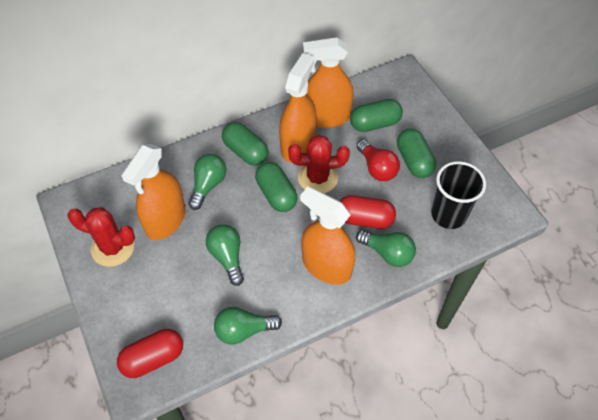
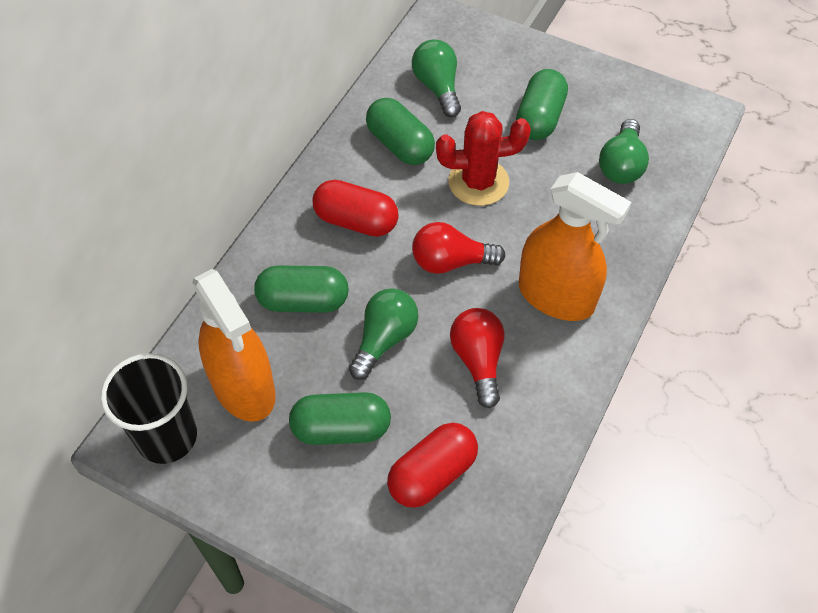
green light bulb: [188,154,226,210] [206,224,244,286] [214,307,282,345] [356,230,416,267] = 4 -> [349,288,418,380] [412,39,461,117] [599,119,649,184] = 3
orange spray bottle: [121,144,185,240] [279,53,317,163] [300,187,355,285] [303,38,353,128] = 4 -> [192,269,276,422] [519,172,631,321] = 2
red cactus: [68,207,135,267] [288,135,350,194] = 2 -> [436,111,531,206] = 1
red light bulb: [357,140,400,181] = 1 -> [412,222,506,274] [450,308,505,408] = 2

